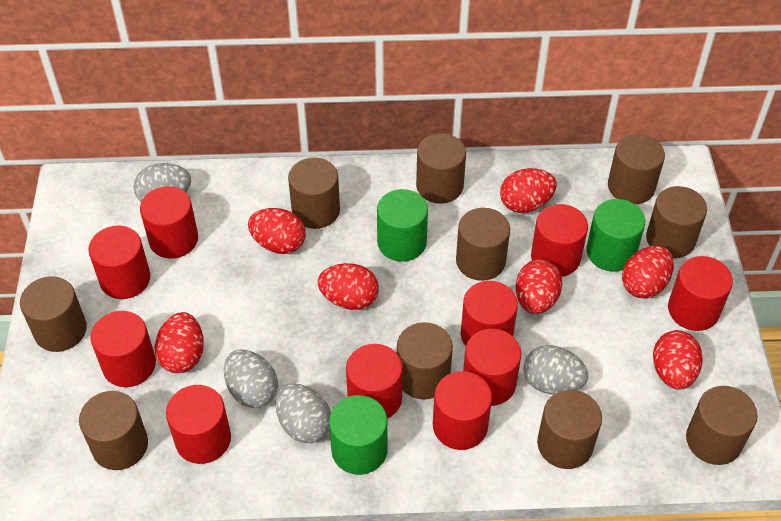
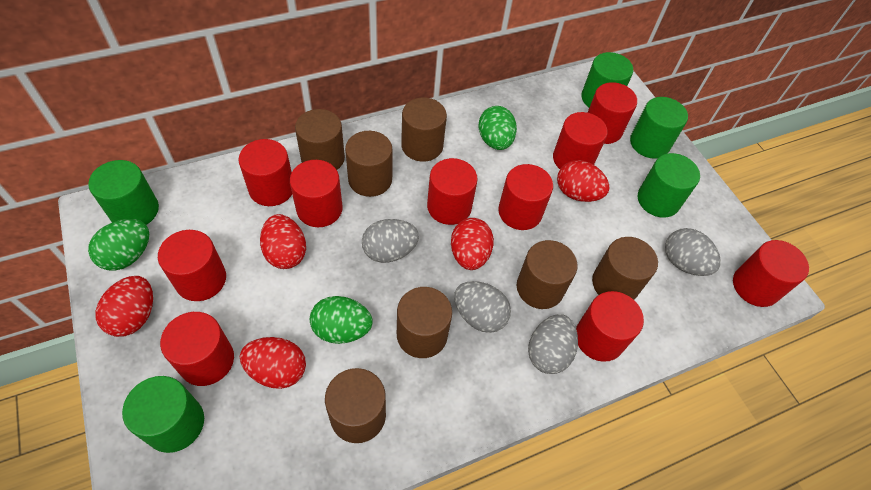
brown cylinder: [20,276,87,352] [79,391,148,470] [288,158,340,229] [397,322,453,399] [416,133,466,204] [456,208,510,281] [537,390,602,469] [608,134,665,204] [646,186,707,258] [686,386,758,465] = 10 -> [295,109,345,170] [325,368,386,443] [345,131,393,197] [397,287,452,358] [401,98,447,162] [517,240,578,309] [592,237,658,300] = 7
green cylinder: [329,395,388,475] [377,189,428,262] [586,199,645,272] = 3 -> [88,160,159,225] [122,376,204,453] [581,52,633,107] [630,97,688,159] [638,153,700,218] = 5
green egg: none = 0 -> [88,219,149,271] [310,296,373,344] [478,106,517,150] = 3
red egg: [155,312,204,373] [248,208,306,254] [318,263,379,310] [500,168,557,213] [516,259,562,314] [622,246,674,298] [653,330,703,390] = 7 -> [96,276,153,337] [240,337,306,389] [260,214,306,269] [451,218,494,270] [557,160,610,202] = 5

